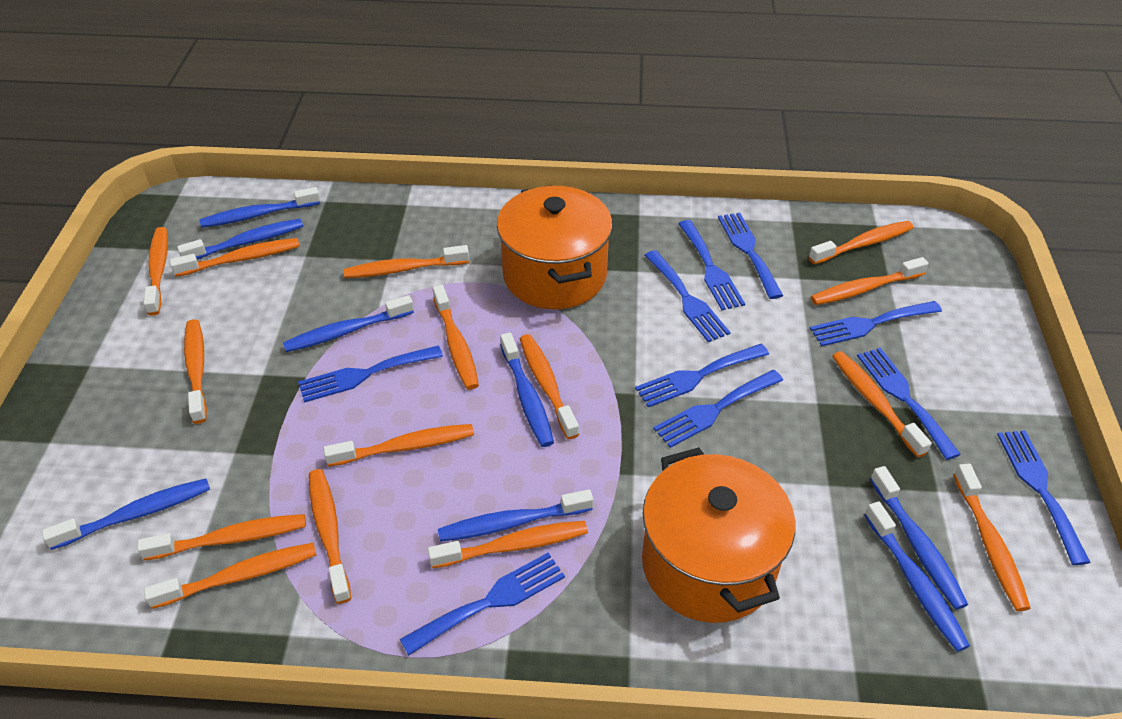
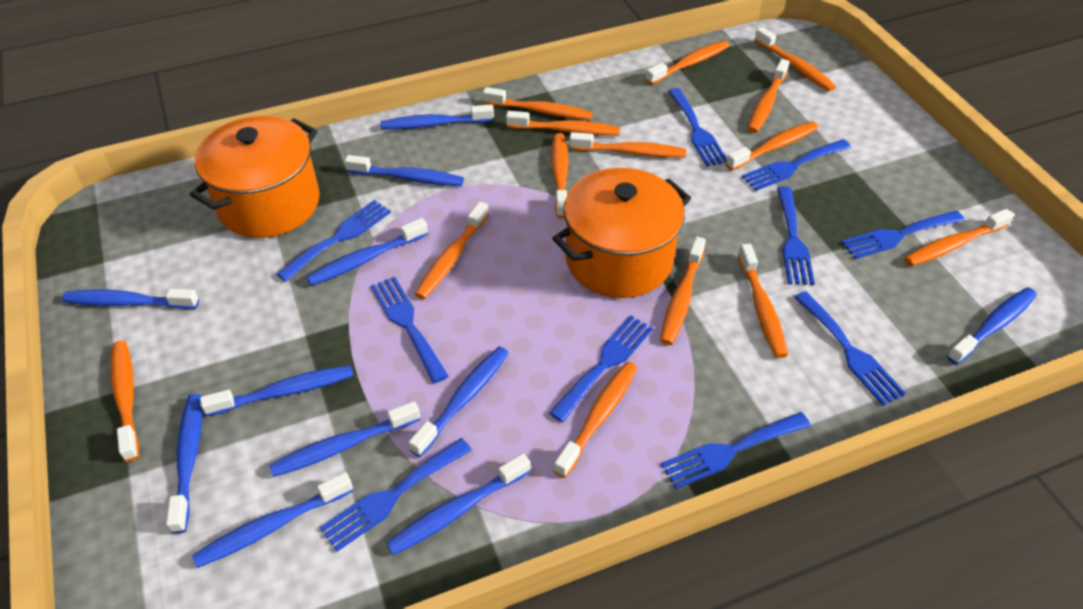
blue toothbrush: [42,478,210,550] [177,219,303,260] [200,187,320,228] [283,295,414,352] [438,489,593,542] [500,332,554,447] [864,501,970,652] [870,466,968,610] = 8 -> [62,289,199,309] [166,394,202,534] [192,472,353,568] [200,365,353,416] [269,401,420,477] [306,218,428,286] [345,155,464,186] [381,104,494,130] [386,453,531,555] [408,347,509,457] [947,287,1037,365] = 11
orange toothbrush: [137,514,306,560] [143,227,168,316] [144,543,316,609] [170,238,300,277] [184,319,207,424] [309,469,351,604] [323,424,474,466] [343,245,469,278] [428,521,588,568] [433,285,479,390] [520,334,579,439] [809,221,914,264] [811,257,929,305] [832,351,932,457] [953,464,1031,611] = 15 -> [111,341,139,462] [415,201,489,299] [483,87,592,120] [506,111,620,136] [551,133,568,218] [553,362,638,478] [569,132,686,157] [645,41,729,85] [660,237,706,345] [726,121,818,171] [738,244,788,358] [748,59,789,133] [754,27,836,91] [904,209,1014,266] = 14

